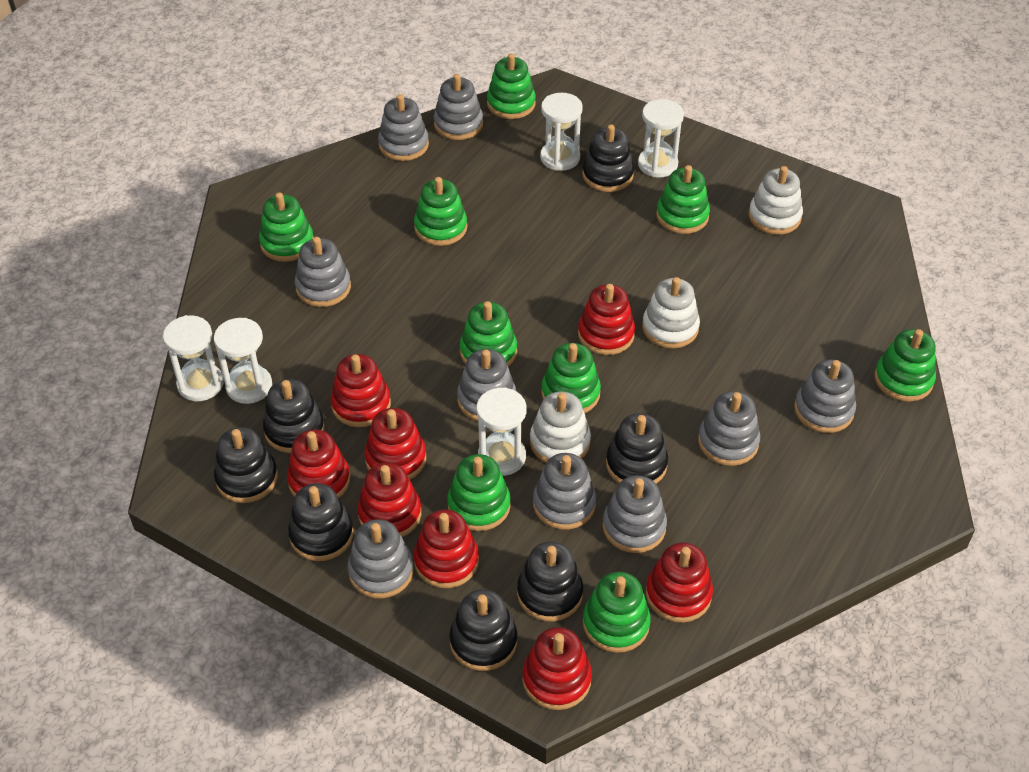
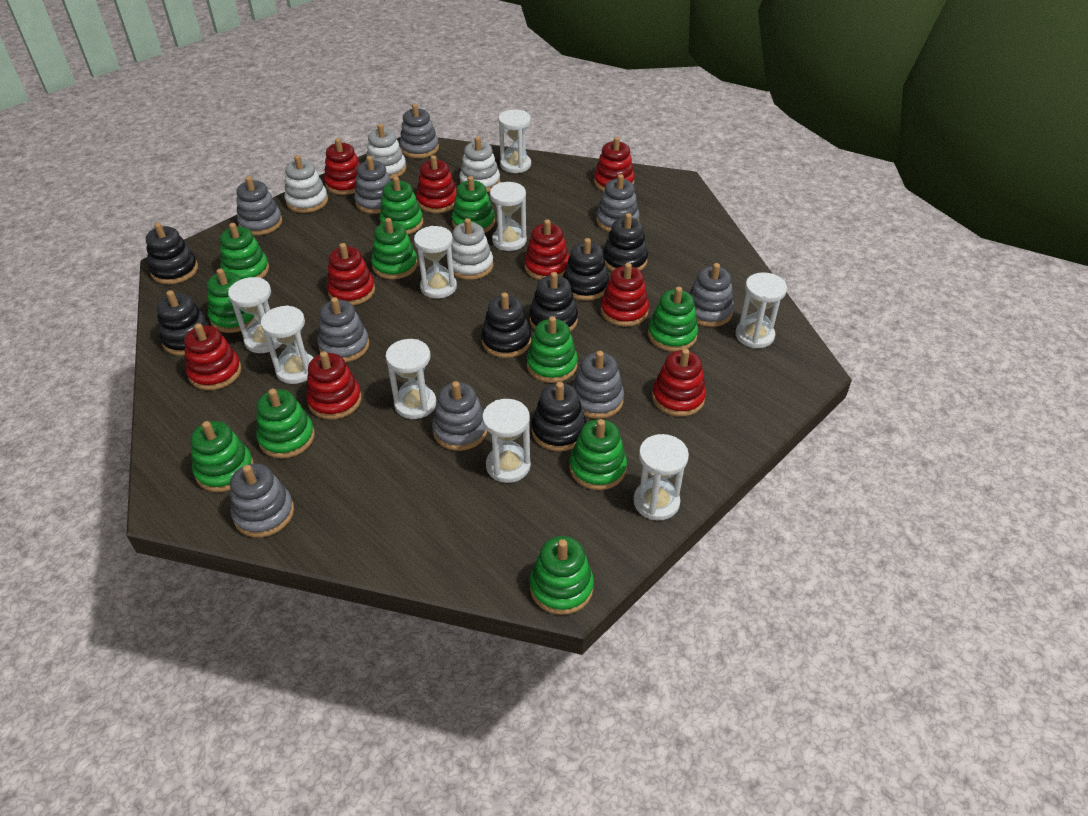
green stacking toy: [259,192,314,262] [414,177,467,246] [447,454,511,531] [460,301,517,367] [487,53,536,119] [541,343,601,413] [583,572,651,653] [656,165,710,234] [875,329,936,402] = 9 -> [190,421,254,492] [207,269,254,333] [220,223,269,279] [256,389,315,459] [371,218,418,279] [379,176,423,235] [452,176,495,233] [526,316,578,383] [530,536,594,615] [569,419,627,490] [648,287,698,352] = 11
red stacking toy: [287,429,350,498] [330,354,391,427] [357,463,421,537] [365,408,426,479] [414,509,479,588] [522,627,592,710] [578,284,635,355] [646,543,713,623] = 8 -> [184,323,241,390] [306,351,362,420] [324,138,360,195] [327,243,375,305] [416,155,457,213] [524,219,569,280] [594,137,635,191] [601,263,649,327] [652,349,706,417] = 9
white hourglass: [163,315,224,401] [214,318,272,404] [476,387,527,476] [540,93,583,171] [638,99,684,178] = 5 -> [228,277,281,353] [261,305,313,384] [386,339,436,419] [414,226,457,299] [482,399,531,483] [490,182,527,251] [498,110,531,173] [633,434,689,520] [735,272,787,348] = 9
white stacking toy: [530,391,591,463] [642,277,700,348] [749,166,803,235] = 3 -> [284,155,328,213] [366,124,406,179] [451,218,494,280] [459,137,500,192] = 4

